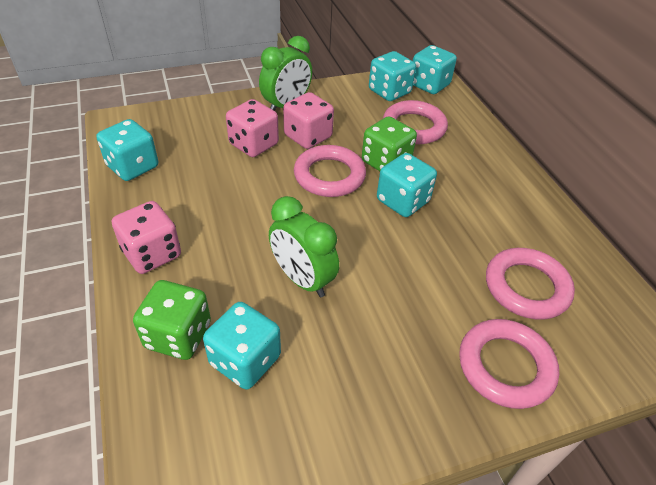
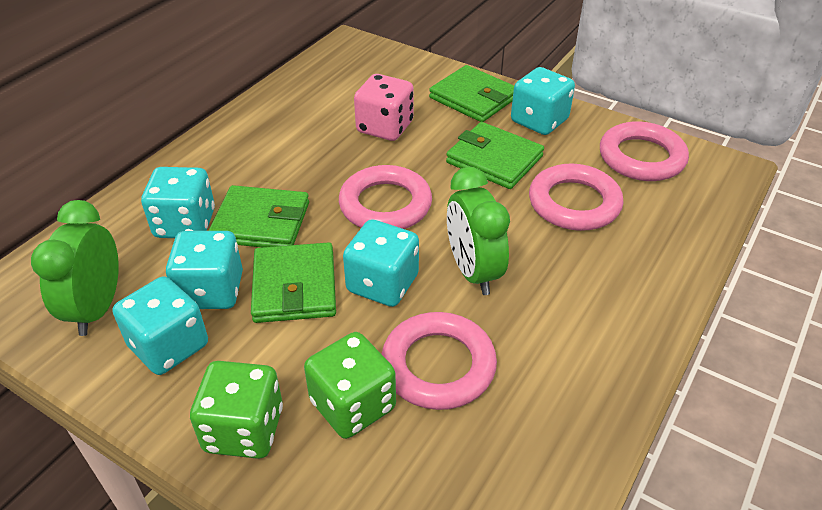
green wallet: none = 0 -> [208,185,309,247] [251,242,336,323] [429,65,514,122] [446,122,544,189] = 4
pink dice: [112,201,181,274] [226,99,279,157] [283,92,334,149] = 3 -> [354,74,414,141] = 1

